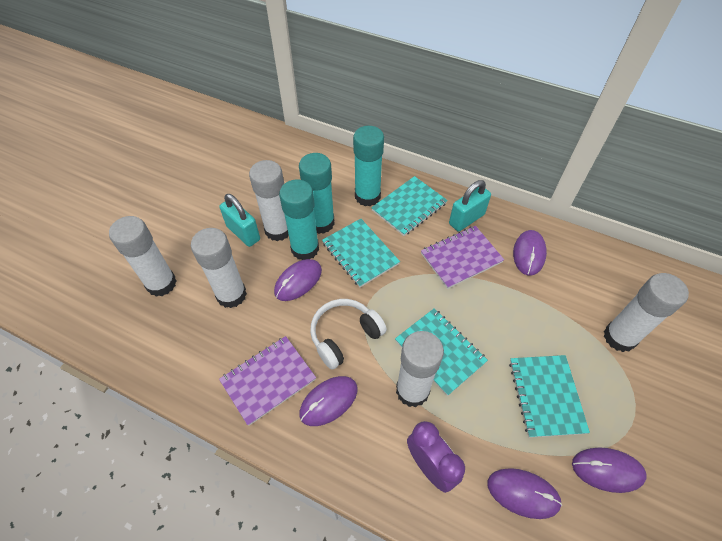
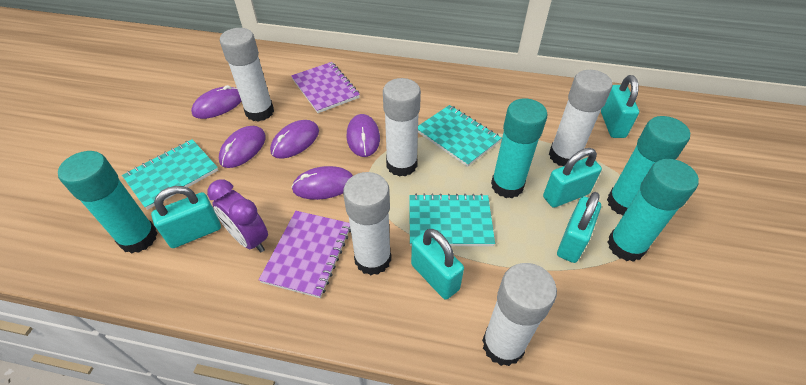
turquoise glue stick: [279,180,319,260] [299,153,335,234] [353,126,384,206] = 3 -> [58,151,158,254] [491,98,547,198] [607,116,690,215] [608,159,699,262] = 4
turquoise notebook: [322,219,400,287] [371,176,448,236] [395,308,488,396] [509,355,590,438] = 4 -> [122,139,218,210] [409,194,495,246] [418,105,501,167] = 3
turquoise padlock: [219,194,260,247] [449,180,491,231] = 2 -> [151,186,221,248] [411,229,464,300] [543,148,602,208] [557,192,601,263] [601,75,639,138] = 5
white headphones: [310,299,387,370] = 1 -> none = 0

